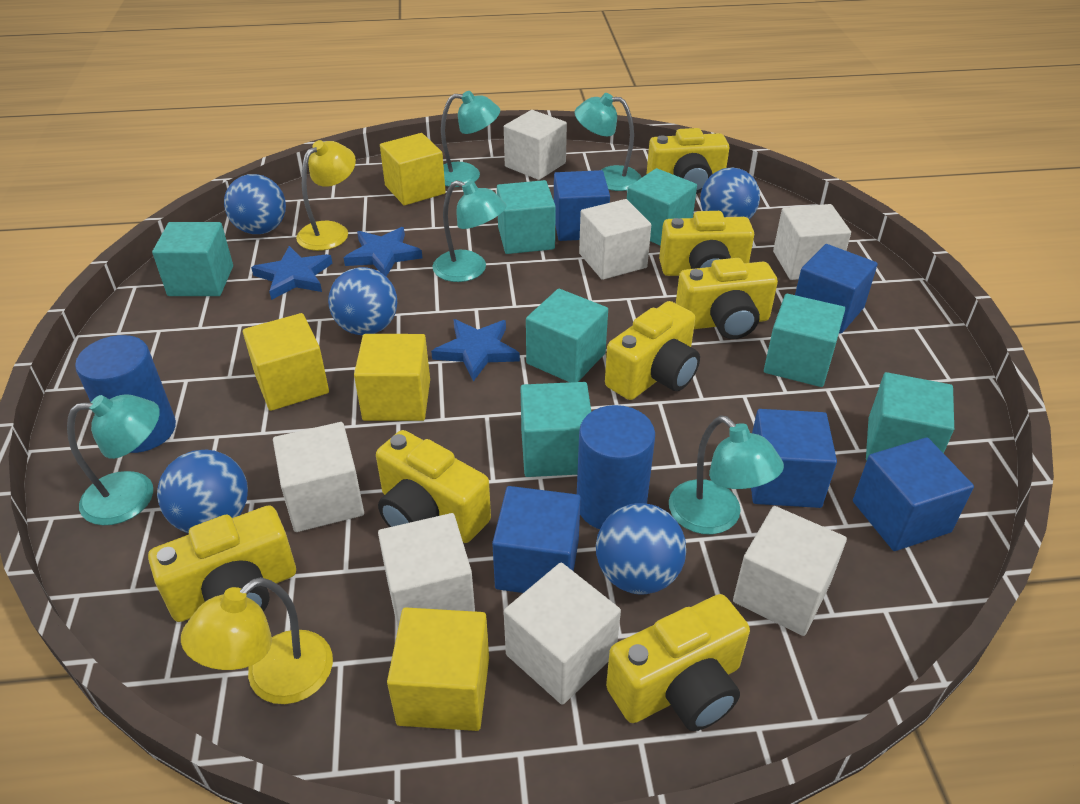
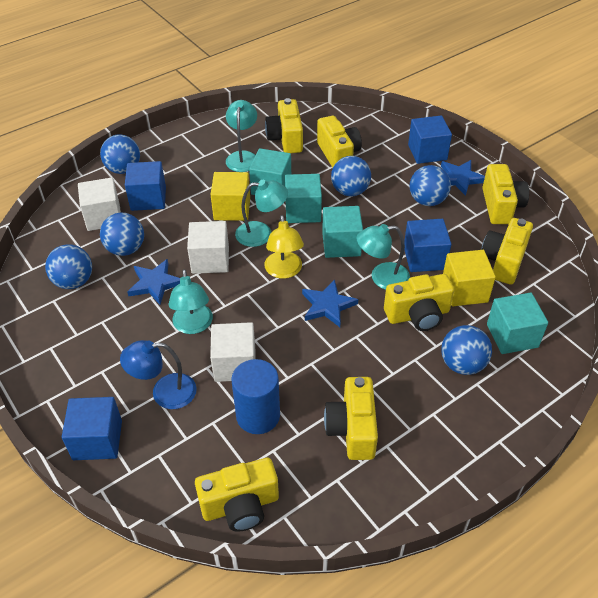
blue ball: [157,450,248,533] [224,174,286,234] [328,267,397,335] [596,503,686,594] [700,167,760,219] = 5 -> [45,244,92,289] [100,134,140,174] [100,213,144,256] [331,156,371,196] [410,165,451,206] [441,325,492,375] = 6
blue cube: [492,486,581,593] [554,170,610,241] [751,409,837,508] [795,244,878,333] [853,437,974,551] = 5 -> [62,397,122,460] [125,161,166,211] [404,219,451,272] [408,116,452,164] = 4
blue cylinder: [75,335,176,453] [577,405,655,529] = 2 -> [231,359,280,434] = 1
blue lamp: none = 0 -> [120,340,197,409] = 1
turquoise cube: [152,222,233,296] [497,180,556,254] [521,382,591,477] [526,289,608,382] [627,168,697,246] [764,294,845,387] [866,372,954,461] = 7 -> [249,148,291,195] [285,174,322,223] [322,206,363,258] [487,293,548,354] = 4
turquoise lamp: [67,394,160,525] [433,180,506,282] [441,91,500,187] [575,93,642,191] [669,416,784,535] = 5 -> [168,269,213,334] [226,100,257,172] [235,180,288,247] [357,224,410,290] = 4
white cube: [273,422,364,532] [378,513,475,628] [504,110,567,180] [504,563,621,705] [579,199,651,280] [733,506,847,636] [773,204,851,280] = 7 -> [78,177,121,231] [187,221,229,274] [210,322,256,382] = 3
yellow cube: [243,313,329,411] [354,334,430,421] [380,133,446,205] [387,607,489,731] = 4 -> [210,172,250,221] [443,250,496,306] = 2
yellow lamp: [181,577,333,704] [296,140,356,251] = 2 -> [265,215,304,279] = 1

